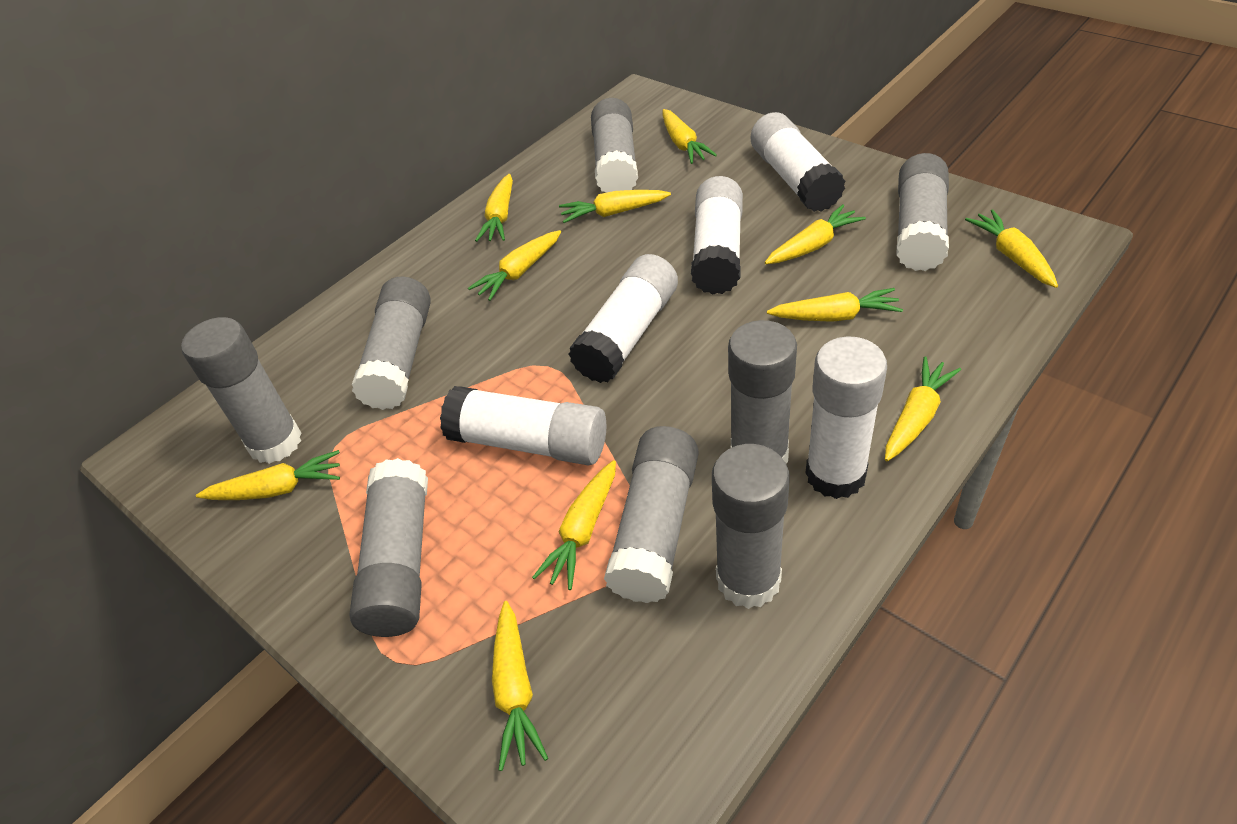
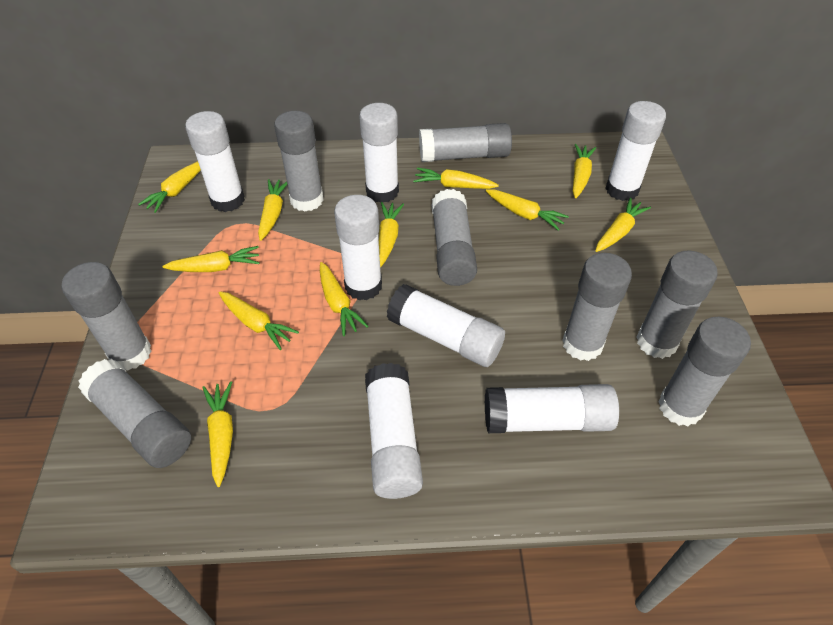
white glue stick: [440,386,606,465] [569,254,678,383] [691,176,743,295] [751,112,846,212] [805,337,887,499] = 5 -> [185,111,245,212] [334,195,382,300] [359,103,399,203] [365,363,423,499] [387,284,505,367] [485,384,619,433] [605,101,666,201] = 7

